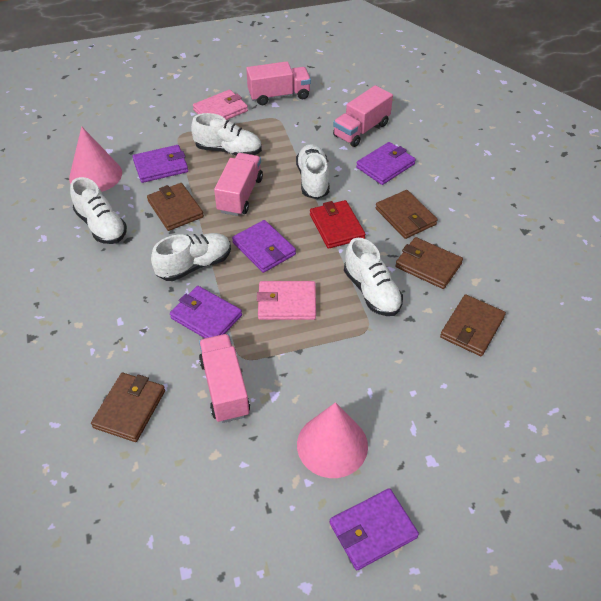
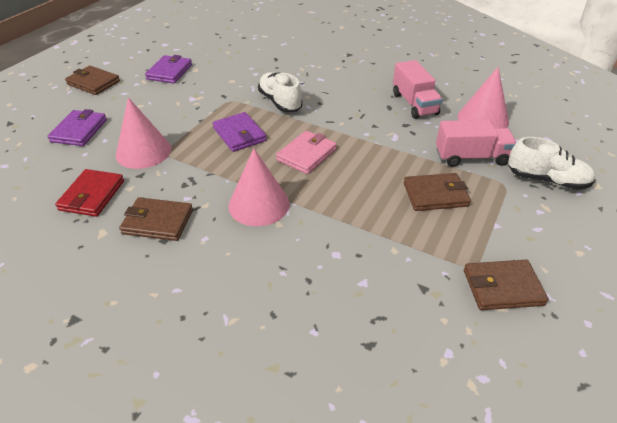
brown wallet: [91,373,165,442] [147,183,204,231] [376,190,438,239] [395,237,463,289] [440,294,506,356] = 5 -> [65,66,120,95] [119,197,193,241] [404,173,471,211] [464,260,549,310] = 4
pink cone: [69,126,122,192] [297,402,368,478] = 2 -> [116,97,171,169] [228,148,290,226] [458,67,509,128] = 3
pink truck: [199,334,250,423] [214,153,263,216] [246,61,311,105] [333,85,393,147] = 4 -> [393,60,443,119] [436,120,516,167] = 2
pink wallet: [193,90,248,120] [257,281,316,320] = 2 -> [276,131,337,174] = 1
purple wallet: [133,145,188,183] [170,286,242,338] [232,220,296,273] [330,488,419,570] [356,142,416,185] = 5 -> [47,109,107,146] [145,55,192,83] [213,112,267,152] = 3
white shoe: [70,177,127,244] [151,233,231,281] [191,113,262,156] [296,144,330,199] [344,238,403,316] = 5 -> [258,72,303,112] [508,137,596,190] = 2

